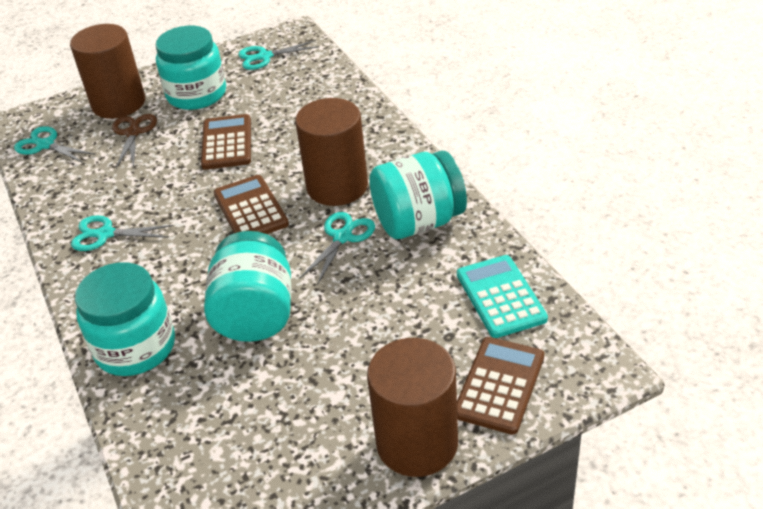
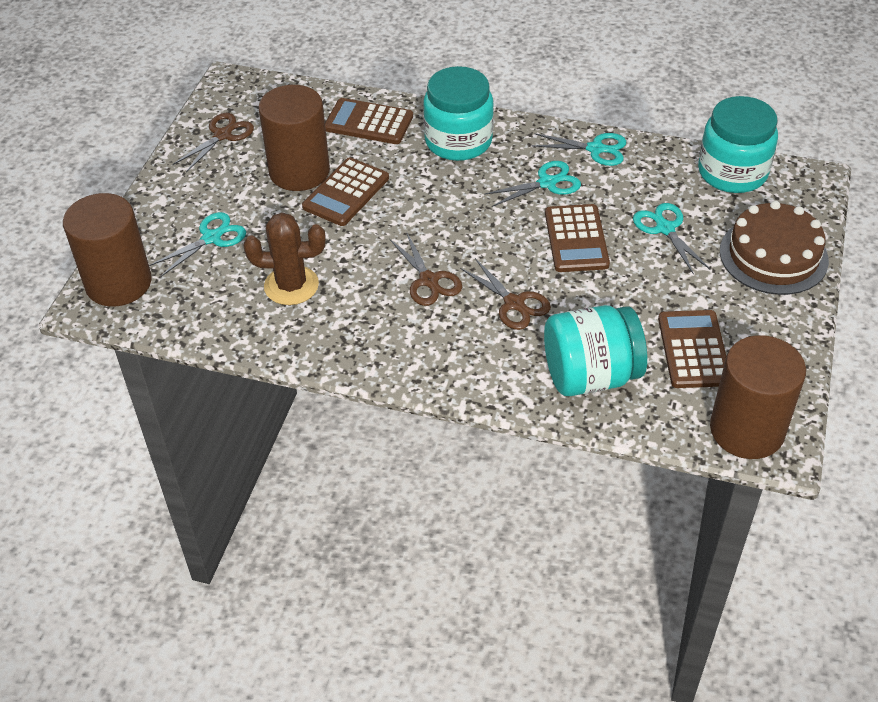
brown cactus: none = 0 -> [243,212,326,305] = 1
brown cake: none = 0 -> [720,201,829,295] = 1
brown calculator: [201,114,251,170] [214,175,289,234] [457,337,544,435] = 3 -> [302,157,389,226] [325,98,413,144] [545,204,610,272] [658,310,726,388] = 4
brown scissors: [112,114,157,168] = 1 -> [173,113,254,172] [390,231,462,306] [460,258,551,330] = 3
turquoise calculator: [457,255,548,338] = 1 -> none = 0
turquoise jar: [75,262,175,376] [156,26,226,110] [204,231,291,342] [369,150,467,239] = 4 -> [423,66,494,161] [544,305,647,396] [698,96,778,193] = 3

